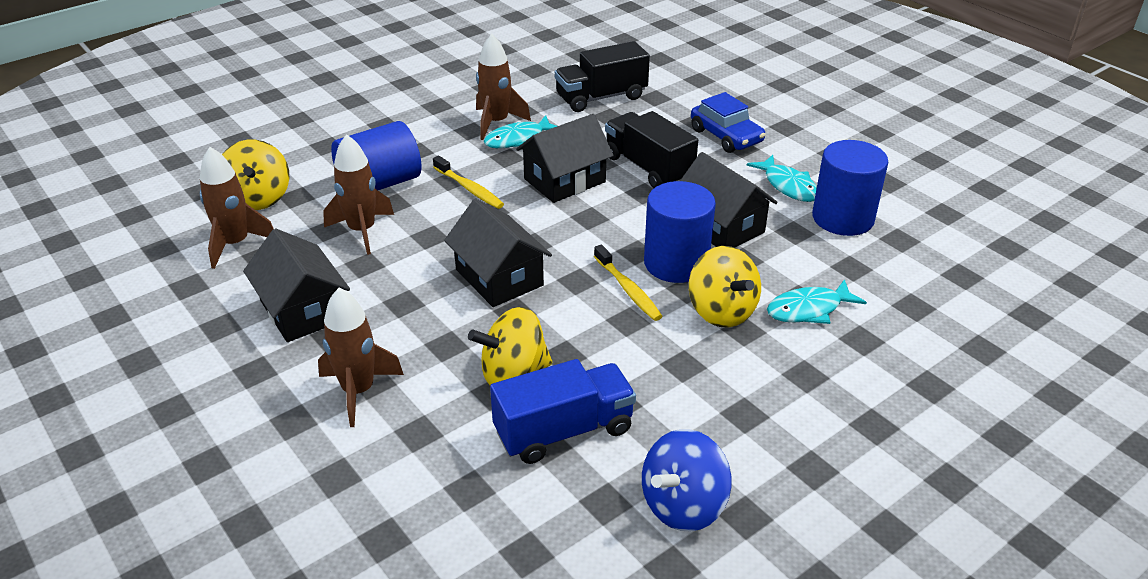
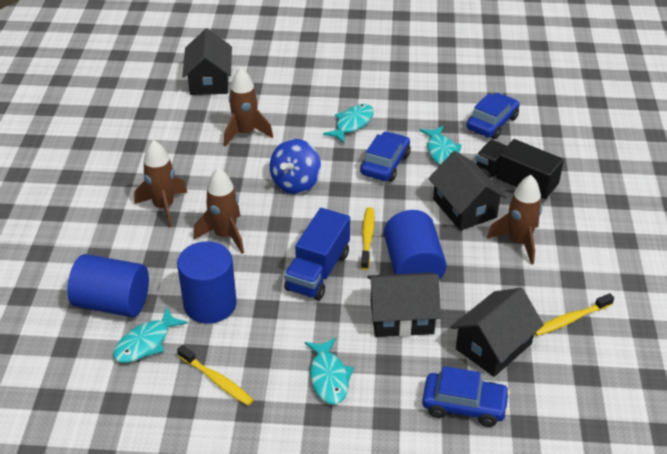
black truck: [555,41,650,112] [605,111,698,189] = 2 -> [476,139,564,200] = 1
blue car: [691,92,765,153] = 1 -> [360,131,411,182] [422,366,510,427] [467,93,520,139] = 3
turquoise fish: [484,115,557,148] [746,155,817,202] [767,279,867,324] = 3 -> [113,307,188,363] [305,338,354,404] [323,104,374,143] [419,126,462,165] = 4
yellow spinning top: [222,139,289,210] [468,307,552,385] [689,246,761,327] = 3 -> none = 0
yellow toothbrush: [433,156,504,209] [594,245,663,321] = 2 -> [177,345,254,406] [361,207,375,270] [534,293,614,336] = 3

